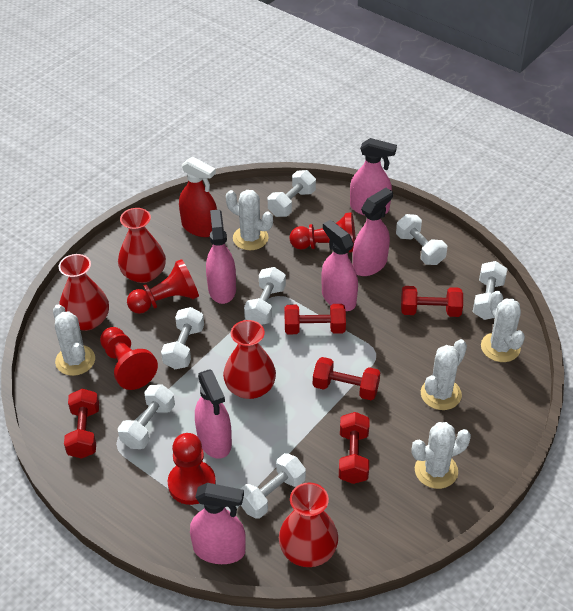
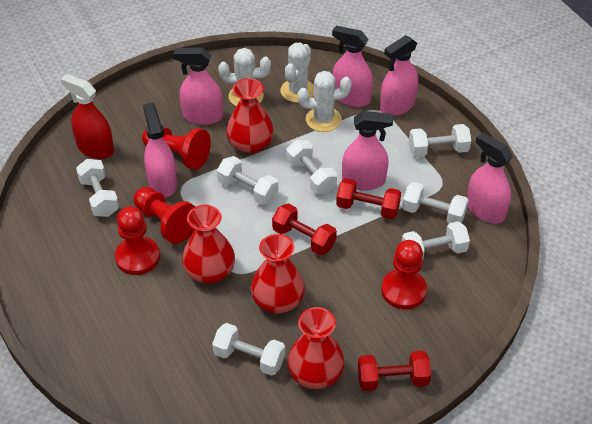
red dumbbell: [64,389,99,459] [284,304,346,334] [313,357,380,400] [339,412,369,484] [401,286,463,317] = 5 -> [272,203,337,255] [336,178,401,219] [358,351,431,391] = 3
white cactus: [53,304,95,376] [226,190,273,250] [411,422,471,489] [421,339,467,410] [481,291,525,362] = 5 -> [218,48,271,106] [281,43,314,103] [298,71,352,132] = 3

